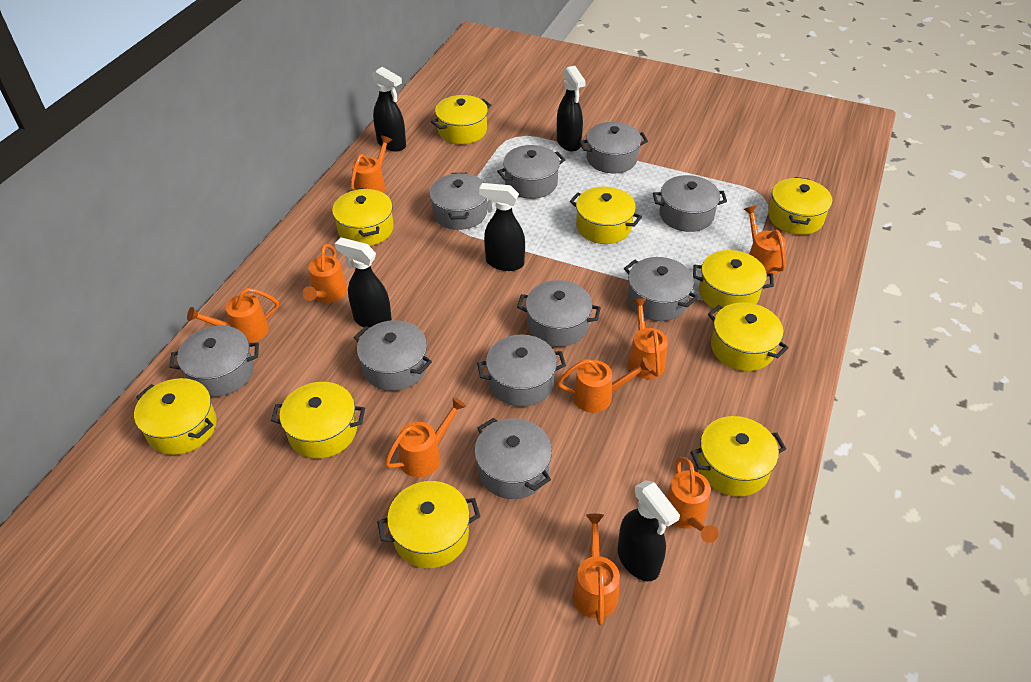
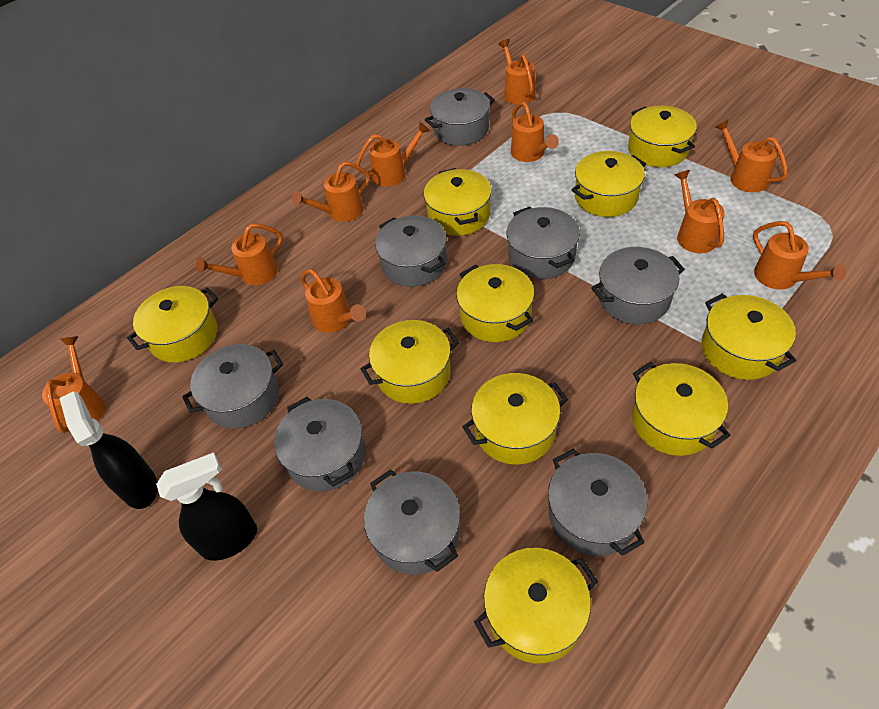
black spray bottle: [335,237,392,328] [372,67,406,152] [479,183,525,271] [556,66,586,152] [617,480,680,581] = 5 -> [60,391,158,509] [156,452,257,561] = 2
grey pot: [169,325,259,397] [354,320,432,391] [429,173,487,230] [474,418,552,499] [477,335,566,407] [497,145,565,199] [517,280,601,347] [579,122,648,174] [624,257,698,321] [653,175,727,232] = 10 -> [182,344,283,429] [274,397,366,492] [364,469,460,575] [375,215,447,287] [425,88,495,146] [506,206,580,279] [548,448,648,556] [591,247,685,324] = 8
orange watering can: [187,288,279,343] [303,244,347,303] [350,135,392,193] [385,397,466,477] [557,357,652,413] [572,514,620,625] [628,298,668,379] [666,457,719,543] [744,206,786,277] = 9 -> [42,336,105,433] [196,224,283,285] [292,162,370,222] [301,269,366,333] [356,122,430,187] [498,39,536,105] [511,102,559,162] [675,170,725,253] [715,119,788,192] [753,221,846,289] = 10

